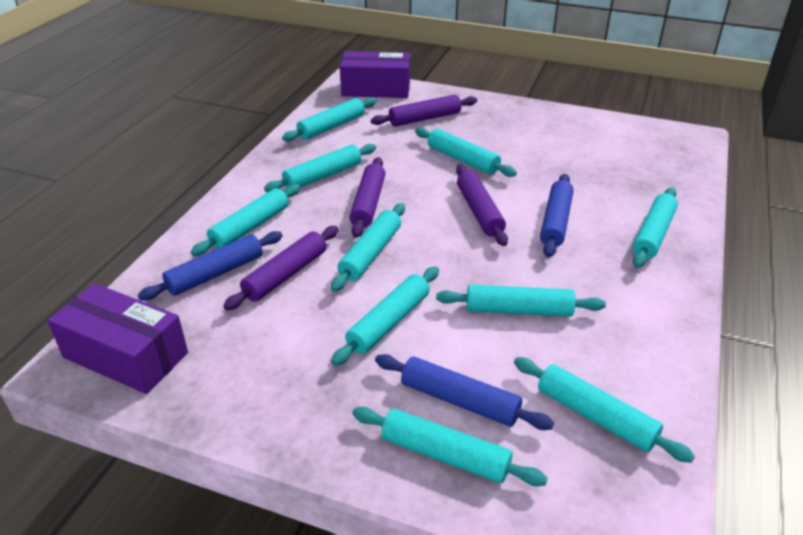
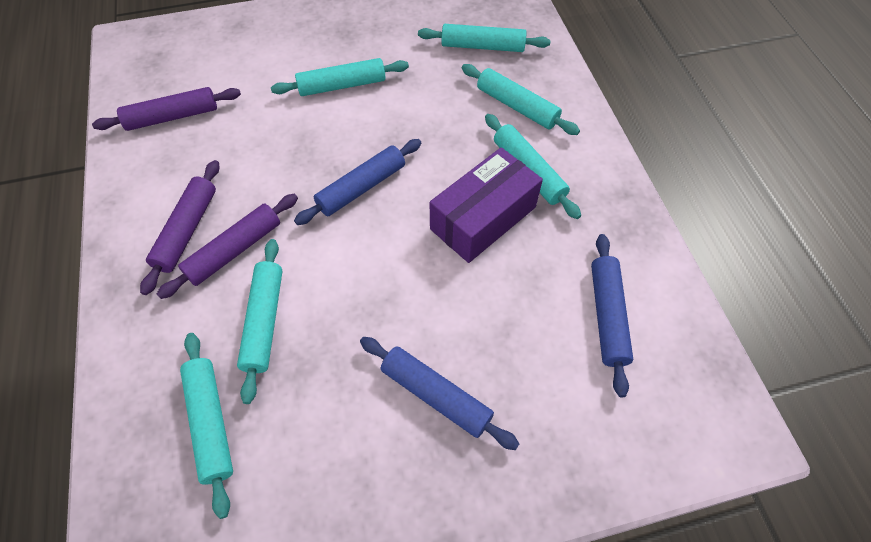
purple box: [47,283,188,394] [340,51,410,98] = 2 -> [430,147,543,263] = 1
purple rolling pin: [223,226,339,310] [349,157,385,238] [371,95,477,126] [456,165,508,246] = 4 -> [92,87,241,131] [140,160,219,295] [157,194,298,299] = 3
turquoise rolling pin: [191,184,301,256] [264,144,376,192] [282,97,376,141] [331,203,405,292] [331,267,439,366] [352,407,548,486] [415,127,517,177] [436,285,606,317] [514,357,695,463] [632,188,678,268] = 10 -> [180,333,233,519] [237,239,283,404] [271,58,409,96] [418,24,550,52] [462,64,580,135] [485,114,581,219] = 6

